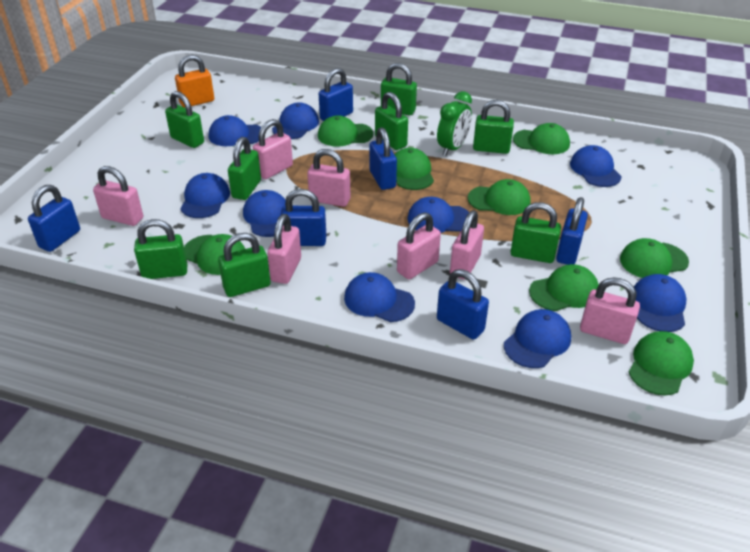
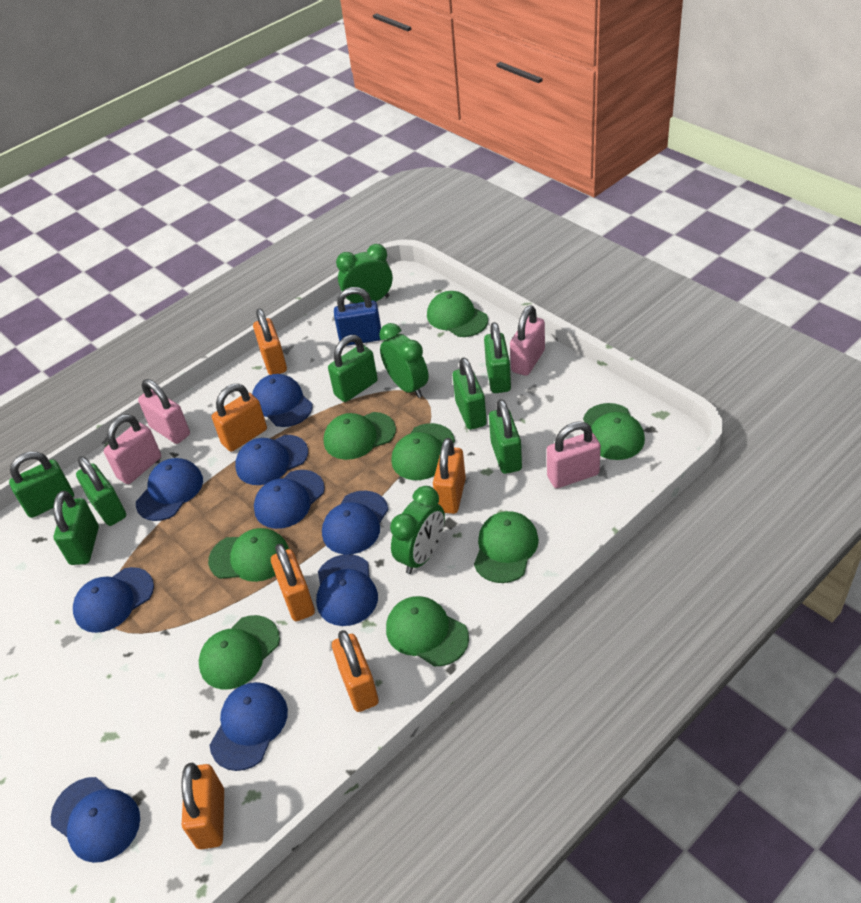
blue padlock: [28,185,80,252] [281,189,326,246] [319,68,353,121] [370,127,397,190] [437,269,489,340] [556,197,588,265] = 6 -> [334,287,381,346] = 1
green clock: [437,91,472,156] = 1 -> [336,244,393,304] [379,323,429,398] [390,486,445,574] = 3
green padlock: [134,219,187,279] [165,91,204,148] [218,233,271,297] [228,137,261,200] [375,92,408,150] [381,63,417,115] [473,100,514,154] [511,202,561,263] = 8 -> [9,452,74,518] [53,491,99,565] [76,456,126,526] [328,335,378,402] [453,358,487,430] [484,322,511,393] [489,399,522,474] = 7
orange padlock: [175,55,214,108] = 1 -> [182,762,224,849] [212,384,267,452] [253,308,287,375] [271,543,315,621] [332,630,379,712] [433,438,466,514] = 6
pink padlock: [93,166,143,226] [253,119,293,179] [267,214,301,284] [307,149,350,207] [397,212,441,279] [450,210,484,280] [580,277,640,344] = 7 -> [104,414,161,484] [138,379,190,444] [510,305,545,376] [547,421,601,488] = 4

